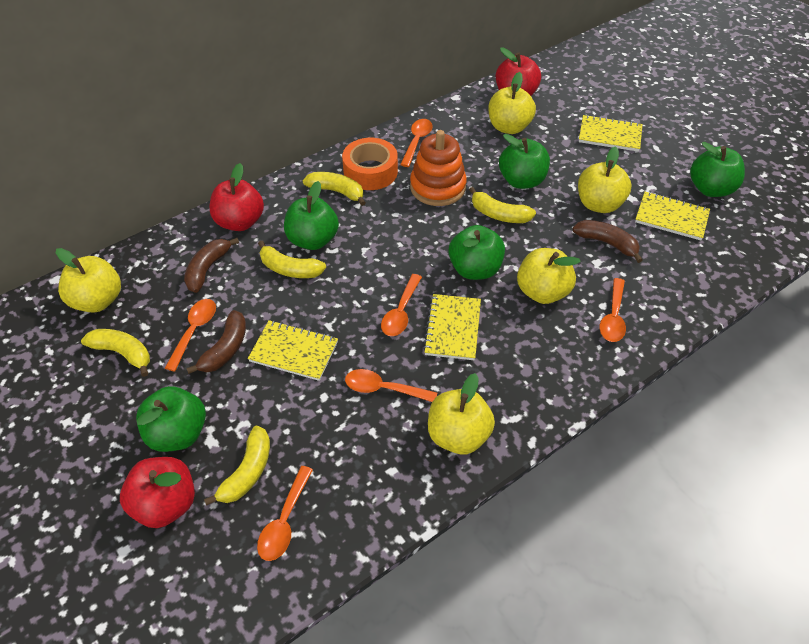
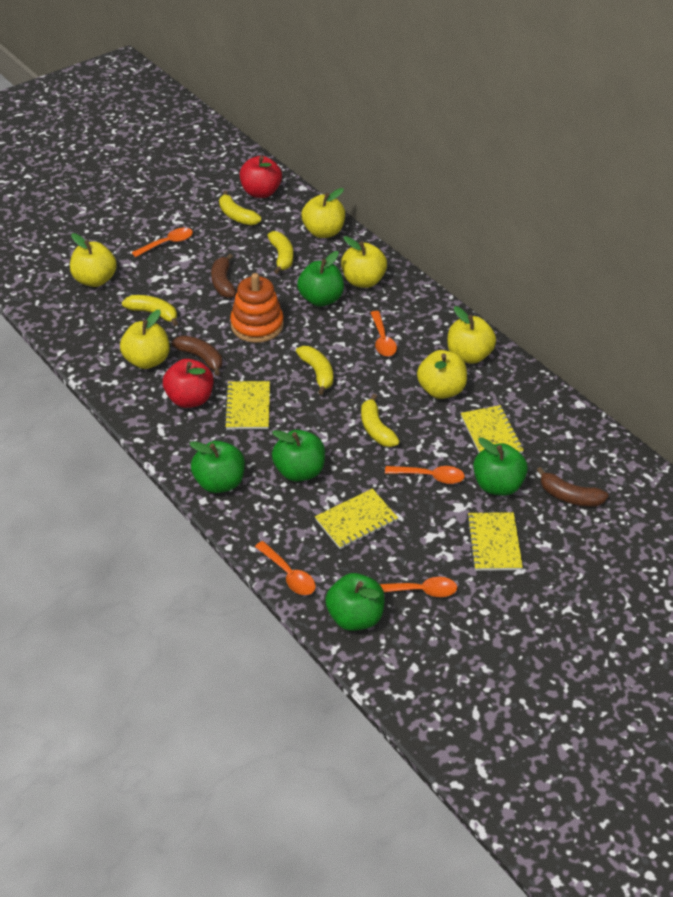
orange spoon: [165,299,216,371] [257,466,313,561] [345,369,437,402] [381,274,422,336] [400,119,433,167] [600,278,626,342] = 6 -> [131,228,193,257] [255,541,316,595] [371,311,397,356] [380,577,457,597] [385,466,465,484] = 5
orange tape: [342,138,398,190] = 1 -> none = 0
red apple: [120,457,195,528] [209,163,264,231] [496,47,541,96] = 3 -> [163,359,213,408] [240,156,282,198] = 2
yellow apple: [56,248,121,312] [428,373,495,454] [488,72,536,134] [517,248,581,304] [578,146,631,213] = 5 -> [70,233,117,287] [120,310,170,369] [302,188,345,238] [341,236,387,288] [417,350,467,399] [447,306,496,364] = 6

